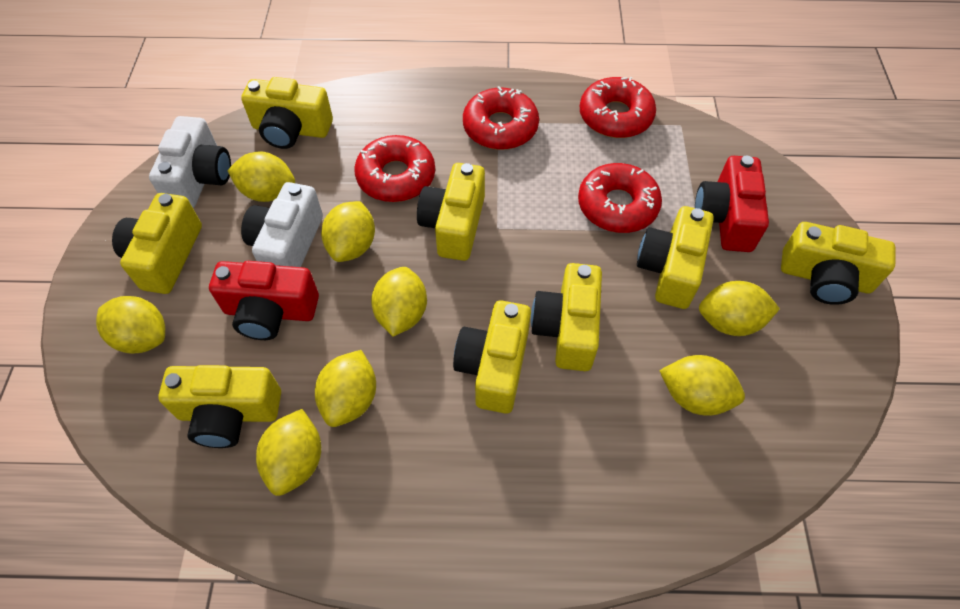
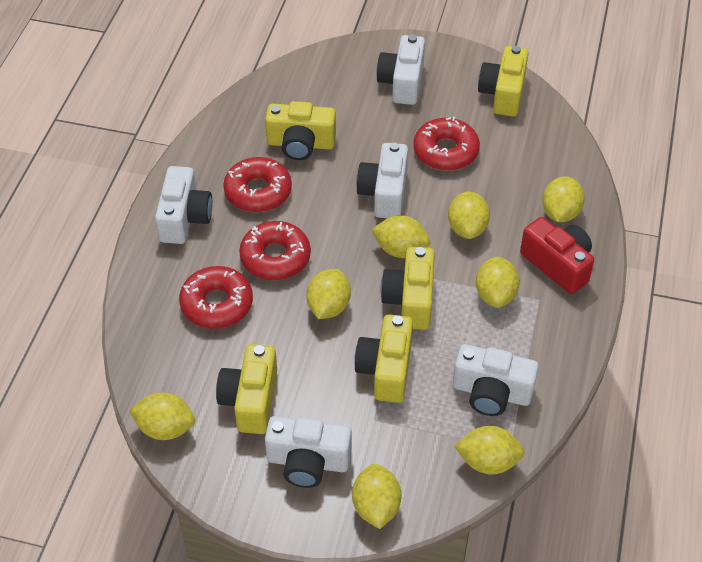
red camera: [209,261,319,340] [695,156,769,252] = 2 -> [520,217,594,294] = 1
white camera: [149,116,231,208] [241,182,323,267] = 2 -> [155,166,212,244] [265,416,352,488] [356,143,408,218] [376,35,425,105] [453,344,539,416] = 5
yellow camera: [112,193,202,294] [158,365,281,448] [241,77,333,149] [417,163,485,261] [453,300,531,414] [531,263,602,371] [637,206,714,309] [781,222,896,305] = 8 -> [216,344,277,434] [265,101,336,160] [354,314,413,403] [381,247,435,330] [478,46,528,117] = 5

